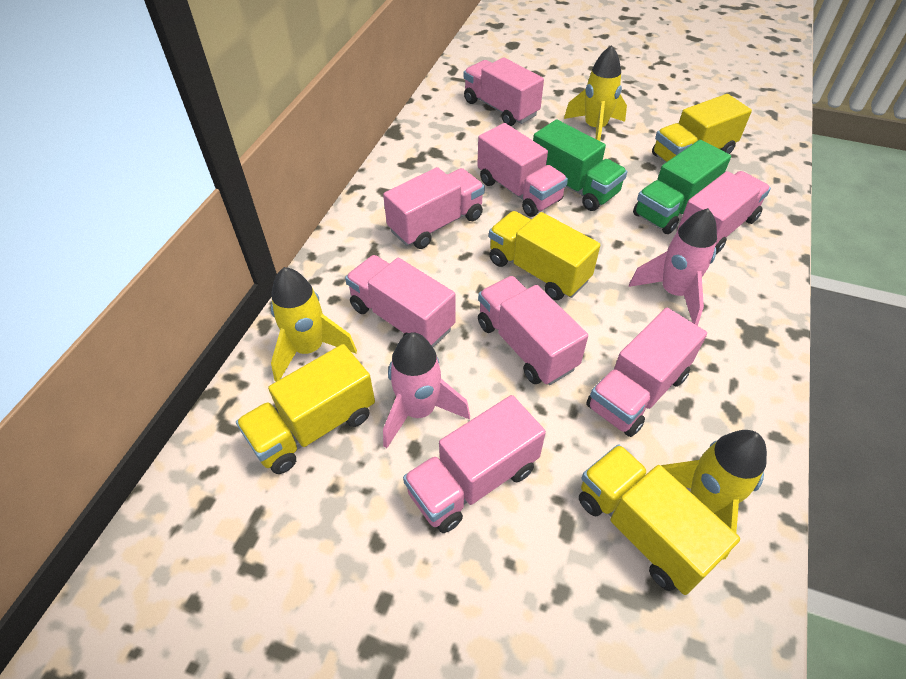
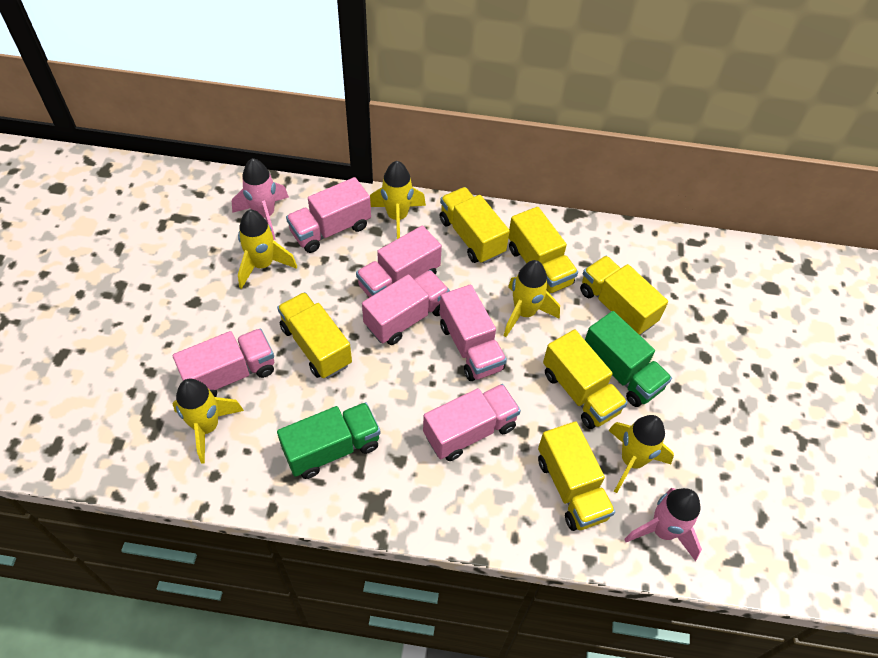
pink truck: [345,255,456,347] [383,167,485,249] [403,395,546,533] [464,58,544,126] [477,123,568,217] [478,276,588,385] [586,308,707,437] [677,171,771,254] = 8 -> [173,328,274,397] [286,177,371,253] [356,226,442,298] [362,270,450,345] [423,384,521,461] [440,284,507,381] = 6
yellow rocket: [271,267,357,382] [564,45,627,141] [661,430,767,559] = 3 -> [172,378,244,464] [238,210,297,289] [370,161,426,239] [504,260,560,337] [608,415,674,493] = 5
yellow truck: [236,344,375,474] [489,211,600,300] [579,444,740,595] [652,94,752,163] = 4 -> [277,292,352,379] [440,187,510,264] [509,207,578,293] [538,421,615,531] [543,330,628,429] [580,256,668,335] = 6

